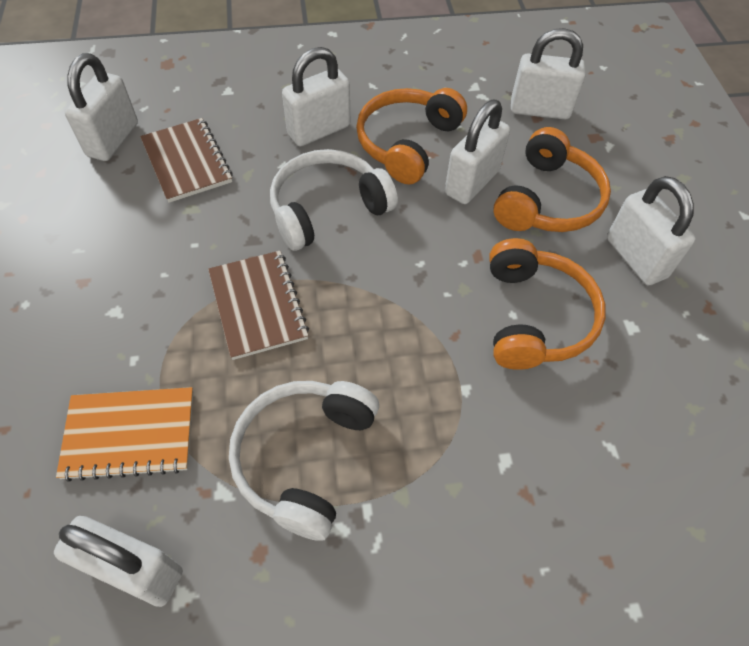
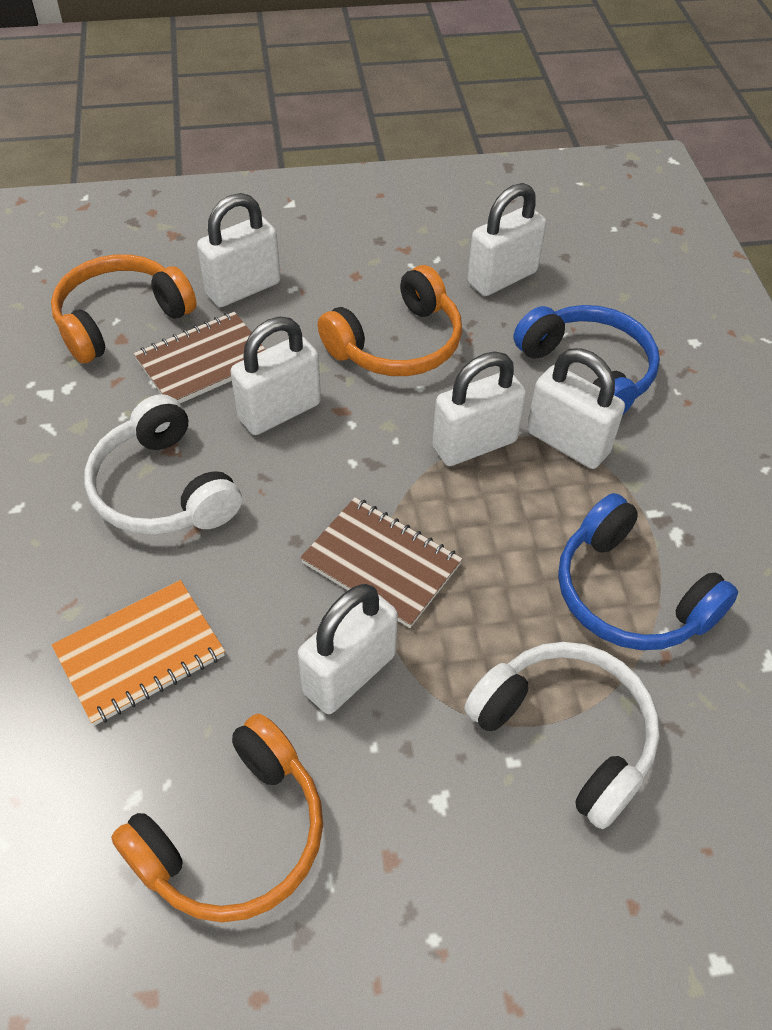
blue headphones: none = 0 -> [513,305,660,416] [558,493,738,650] = 2

